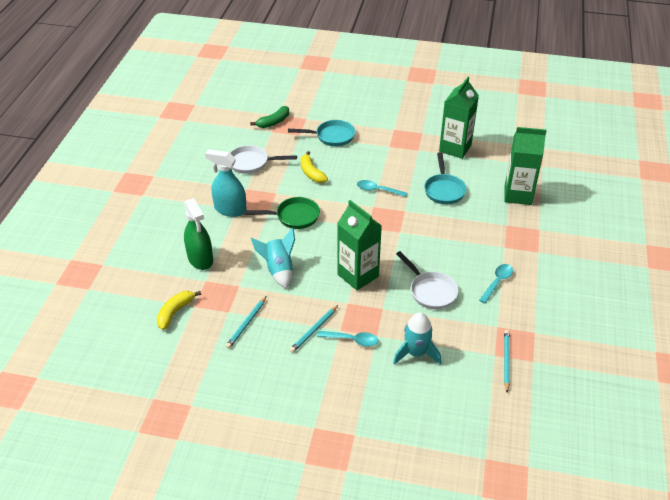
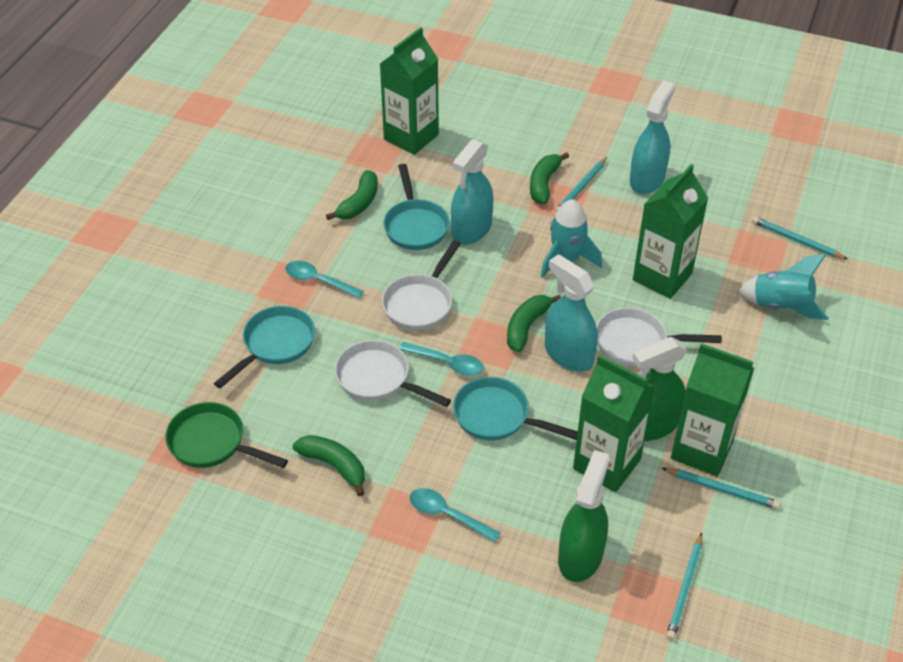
green banana: [250,106,289,128] = 1 -> [293,435,365,496] [326,170,378,220] [507,295,561,352] [530,152,569,204] = 4
green carton: [337,200,382,290] [439,77,479,159] [504,127,547,205] = 3 -> [380,27,439,155] [573,355,655,492] [633,164,708,299] [671,343,754,477] = 4
green spray bottle: [184,198,213,270] = 1 -> [558,450,610,582] [632,337,687,441] = 2
turquoise pan: [288,120,355,146] [424,152,466,204] = 2 -> [214,306,315,389] [383,164,450,250] [453,377,578,441] = 3
turquoise pencil: [226,297,266,349] [290,305,338,353] [504,330,510,393] = 3 -> [555,157,607,212] [662,468,781,509] [666,533,702,640] [752,217,847,259] = 4
turquoise spray bottle: [205,149,247,217] = 1 -> [451,139,493,245] [545,254,598,372] [630,80,675,194] = 3
white pan: [230,145,297,174] [396,251,459,309] = 2 -> [335,340,451,407] [382,240,461,330] [596,307,722,366] = 3
yellow banana: [157,291,201,330] [301,151,328,183] = 2 -> none = 0

